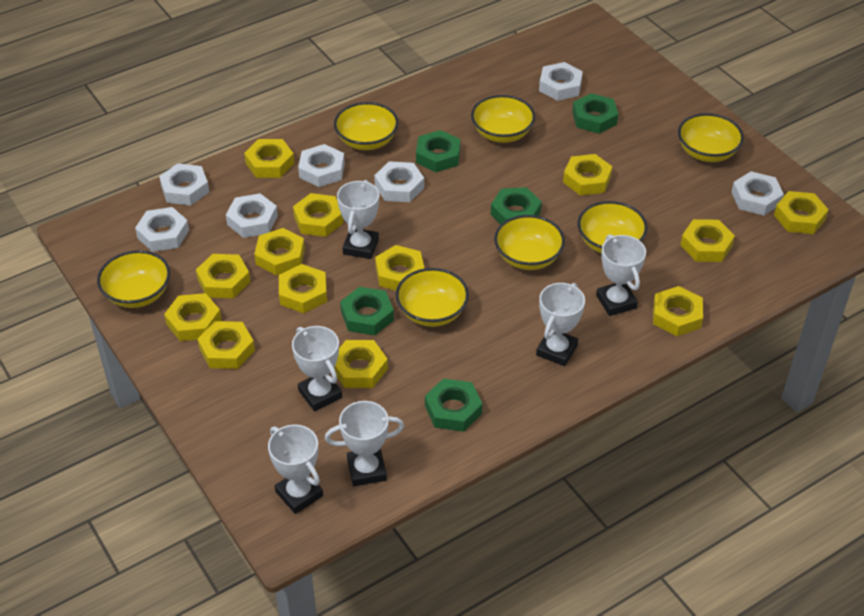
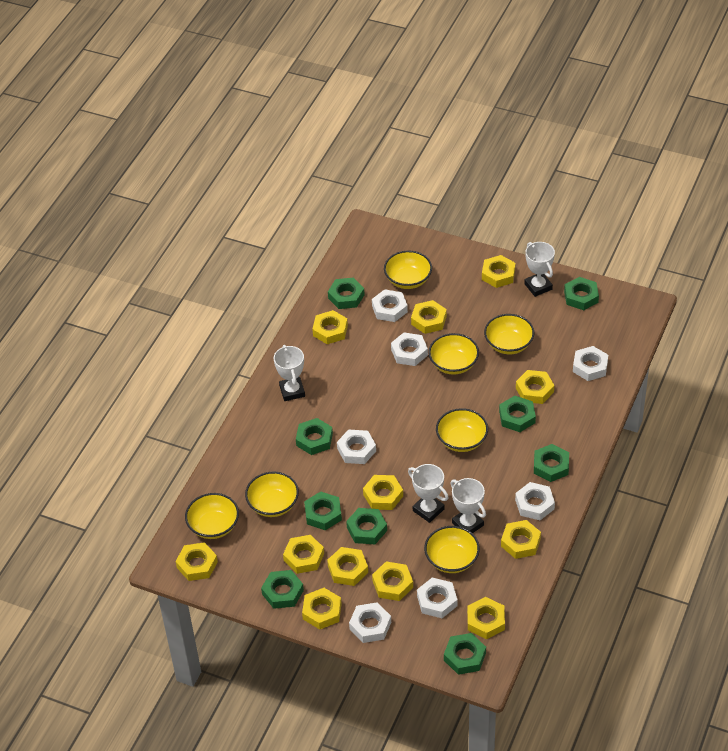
green nut: [340,287,394,335] [416,130,460,172] [425,378,483,432] [491,187,542,224] [572,93,618,134] = 5 -> [261,570,304,609] [296,418,333,455] [304,491,342,530] [328,278,365,309] [346,508,387,544] [444,633,486,675] [499,396,536,432] [534,444,569,482] [564,277,599,310] = 9
white trophy: [268,424,323,514] [292,326,342,411] [325,401,404,486] [337,180,379,259] [536,283,585,366] [596,234,646,316] = 6 -> [274,345,305,401] [408,464,449,523] [450,478,486,533] [524,242,555,297] = 4
yellow nut: [164,293,222,341] [196,254,250,299] [198,321,255,369] [244,139,295,178] [254,228,305,275] [279,264,327,313] [293,193,344,237] [334,340,388,388] [375,245,424,291] [563,154,613,196] [653,286,703,336] [681,219,735,262] [774,191,829,234] = 13 -> [175,542,218,581] [283,535,324,574] [302,588,342,629] [312,310,348,344] [327,547,368,586] [363,475,403,510] [372,562,413,601] [411,300,447,334] [467,597,505,639] [482,255,516,288] [501,520,541,559] [516,370,554,404] = 12

